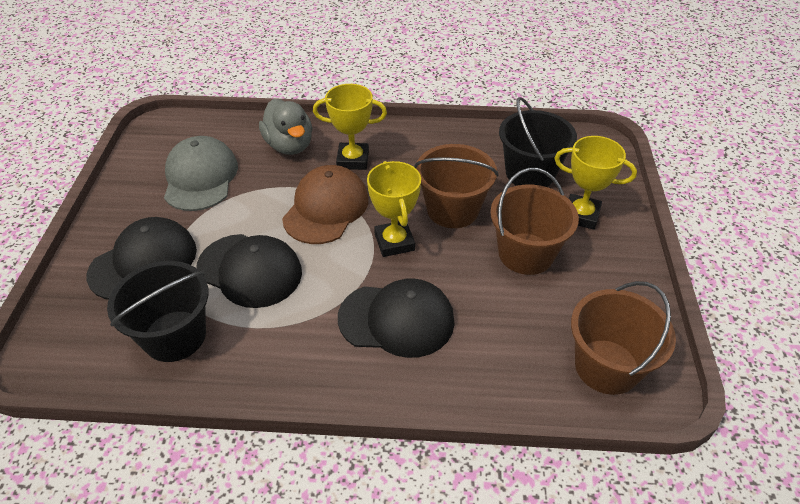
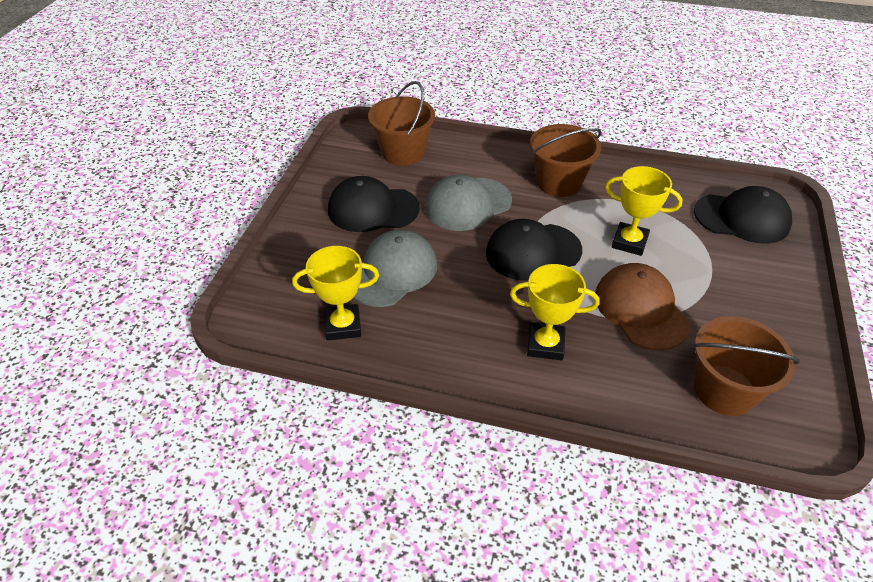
black bucket: [107,261,209,362] [499,97,577,187] = 2 -> none = 0
grey cap: [164,136,238,211] = 1 -> [353,230,437,307] [425,175,512,231] = 2
grey duck: [259,99,312,155] = 1 -> none = 0

